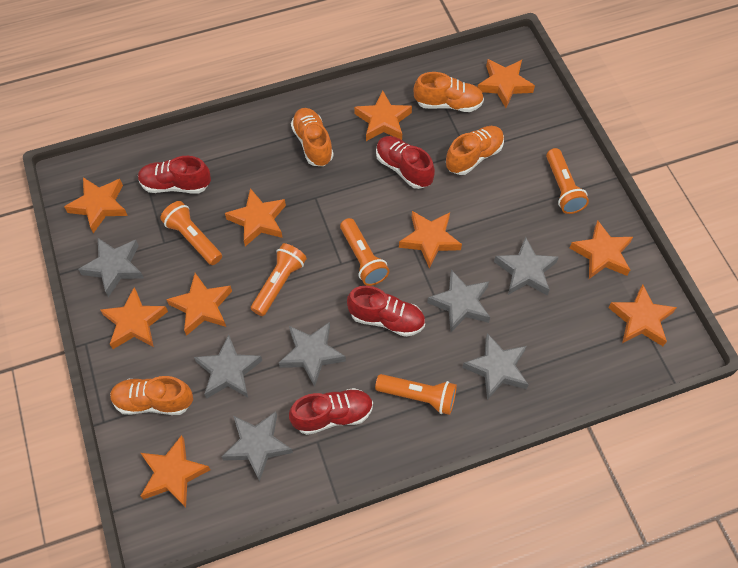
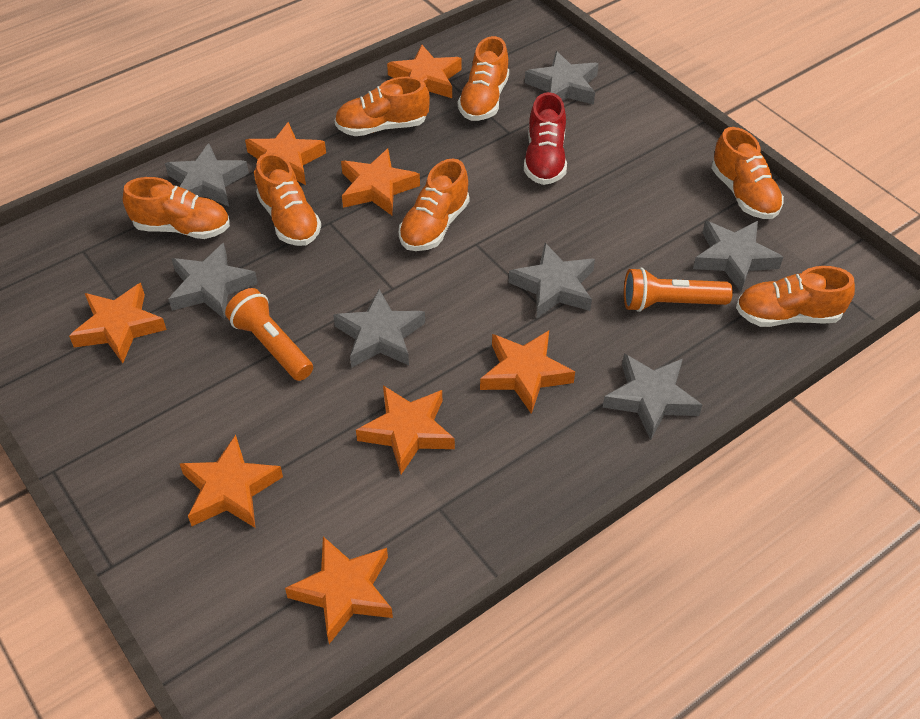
orange flashlight: [160,201,222,265] [251,243,307,316] [340,218,389,286] [375,374,457,415] [546,148,589,214] = 5 -> [225,288,313,381] [624,268,733,312] = 2
orange shoe: [110,376,193,415] [291,108,334,166] [413,72,484,112] [446,126,504,175] = 4 -> [123,177,230,239] [255,153,321,246] [334,76,430,136] [399,159,469,251] [458,36,509,121] [711,127,784,219] [736,266,855,327] = 7
orange star: [64,177,128,233] [100,287,168,349] [141,435,210,508] [166,273,232,336] [225,188,286,246] [354,90,412,141] [399,211,462,269] [478,59,535,108] [570,221,633,279] [608,284,677,346] = 10 -> [69,283,167,363] [180,435,283,528] [245,122,326,185] [285,536,393,644] [341,149,420,215] [356,385,455,474] [387,45,461,98] [480,331,575,414] = 8
red shoe: [138,156,211,194] [289,388,373,435] [347,286,425,337] [376,136,435,189] = 4 -> [524,92,567,185] = 1

